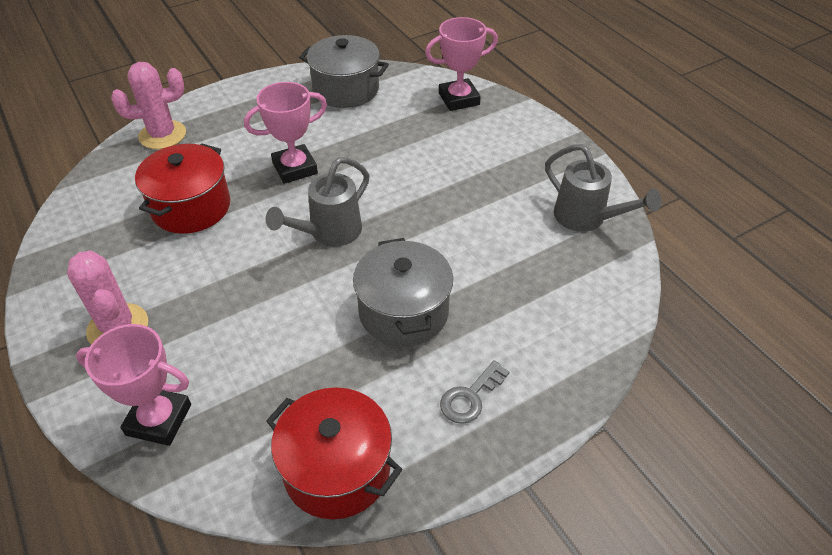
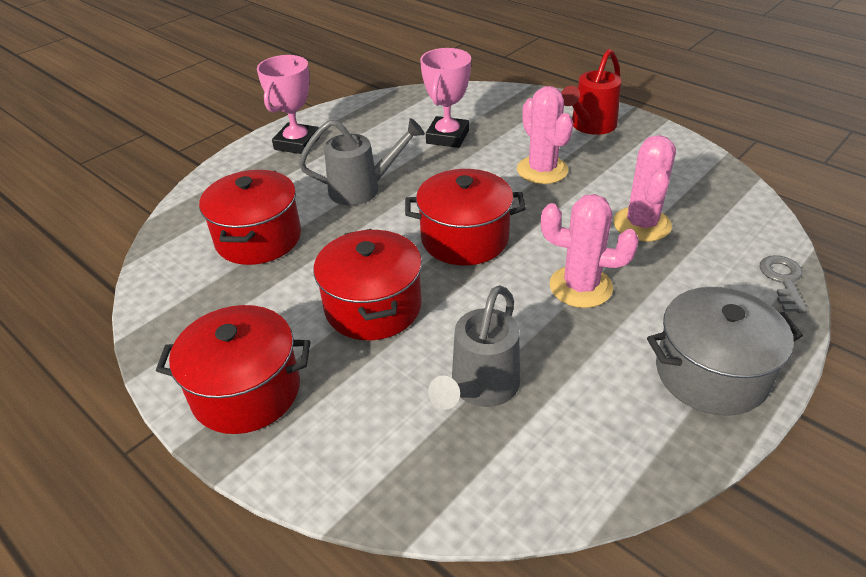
grey pot: [299,35,389,108] [353,238,453,347] = 2 -> [647,287,803,416] = 1
pink cactus: [67,251,148,345] [111,62,186,149] = 2 -> [517,86,573,184] [541,194,639,308] [613,135,676,242] = 3
pink trophy: [76,324,191,446] [244,82,327,184] [425,17,498,111] = 3 -> [257,55,320,154] [420,48,471,148] = 2
red pot: [135,143,230,234] [266,387,403,519] = 2 -> [156,305,311,434] [199,170,301,265] [314,229,422,340] [405,169,526,265] = 4
red watering can: none = 0 -> [561,49,621,135] = 1

